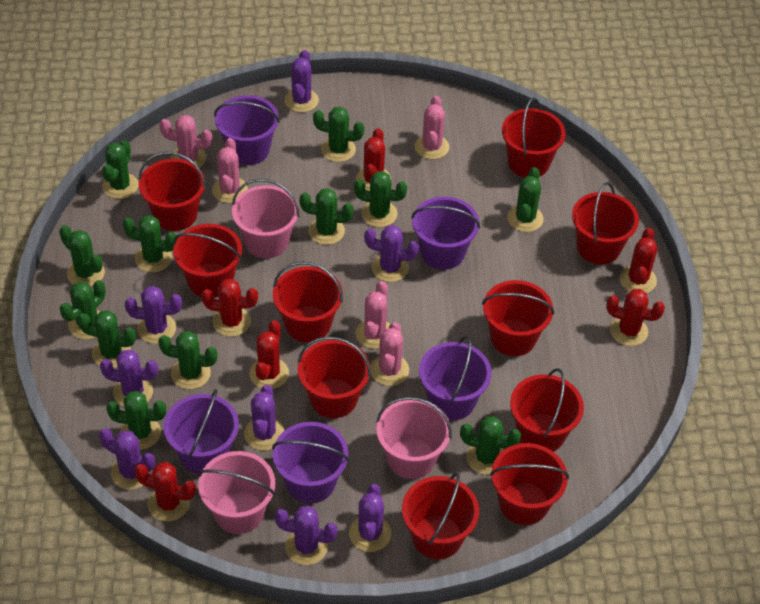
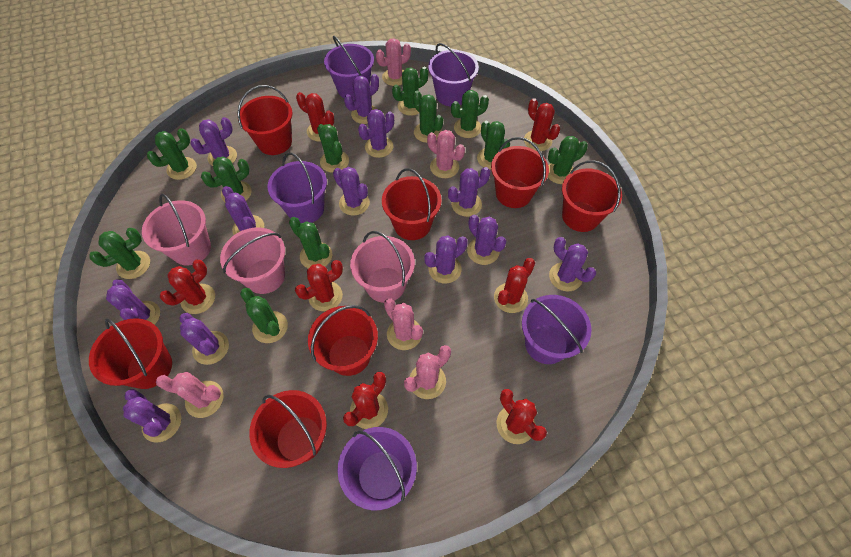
green cactus: [59,225,105,287] [60,280,106,340] [78,310,136,368] [102,140,138,199] [106,391,166,450] [123,215,176,272] [158,331,218,389] [300,188,354,245] [313,107,364,162] [354,171,407,227] [460,416,521,475] [507,167,543,232] = 12 -> [89,228,150,279] [147,128,197,180] [201,156,252,202] [240,288,288,343] [289,217,332,269] [317,124,349,173] [392,67,428,116] [413,91,443,143] [451,90,489,138] [477,121,510,170] [548,136,588,184] = 11
purple cactus: [99,428,155,490] [100,350,158,407] [125,286,182,344] [244,385,285,451] [275,506,338,565] [285,50,319,113] [349,484,391,552] [364,225,419,282] = 8 -> [106,280,160,325] [123,389,181,443] [179,313,229,365] [190,117,237,166] [222,186,264,235] [333,167,370,216] [344,74,379,124] [358,109,394,158] [424,236,468,284] [448,167,490,217] [467,215,506,265] [549,237,596,291] = 12
red bucket: [139,152,206,231] [173,224,242,298] [273,261,343,342] [298,336,371,418] [402,473,479,559] [482,280,554,356] [490,443,569,525] [502,98,566,177] [510,368,584,452] [572,182,639,265] = 10 -> [89,318,172,389] [237,85,292,155] [249,390,327,468] [308,305,378,376] [382,168,442,240] [491,137,549,208] [562,160,622,232] = 7
red cactus: [134,462,196,522] [201,279,258,337] [249,320,289,389] [356,128,391,191] [606,289,665,346] [620,228,657,293] = 6 -> [160,260,215,314] [295,260,343,311] [296,92,334,142] [343,372,388,429] [494,258,535,313] [497,389,547,444] [524,98,560,151] = 7

